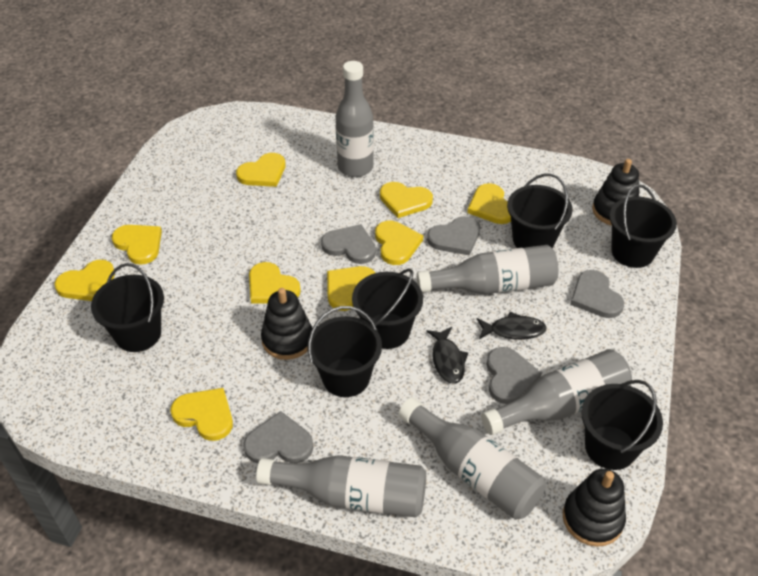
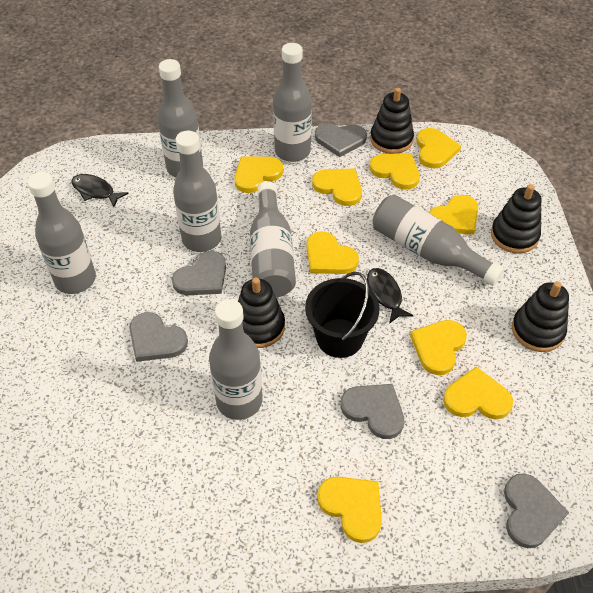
black bucket: [91,263,164,352] [307,306,382,397] [352,268,423,349] [507,173,573,248] [581,380,663,470] [610,184,677,268] = 6 -> [305,272,380,358] = 1
black stacking toy: [261,288,312,360] [563,469,626,547] [592,159,640,225] = 3 -> [238,277,285,348] [370,87,414,154] [491,184,542,253] [512,281,569,352] = 4
grey bottle: [256,455,426,517] [336,61,374,177] [399,397,546,520] [417,245,558,294] [481,349,632,435] = 5 -> [27,172,96,294] [157,59,203,178] [173,131,221,252] [209,299,262,420] [250,181,296,297] [273,43,312,162] [373,195,504,286] = 7

